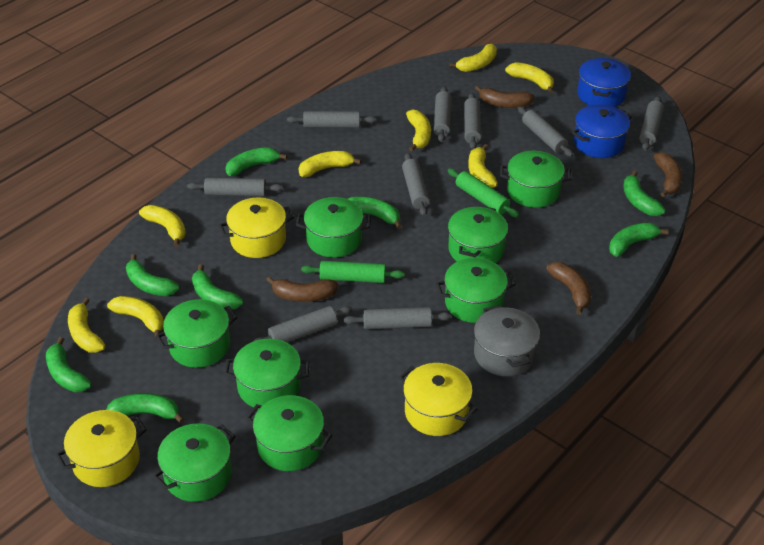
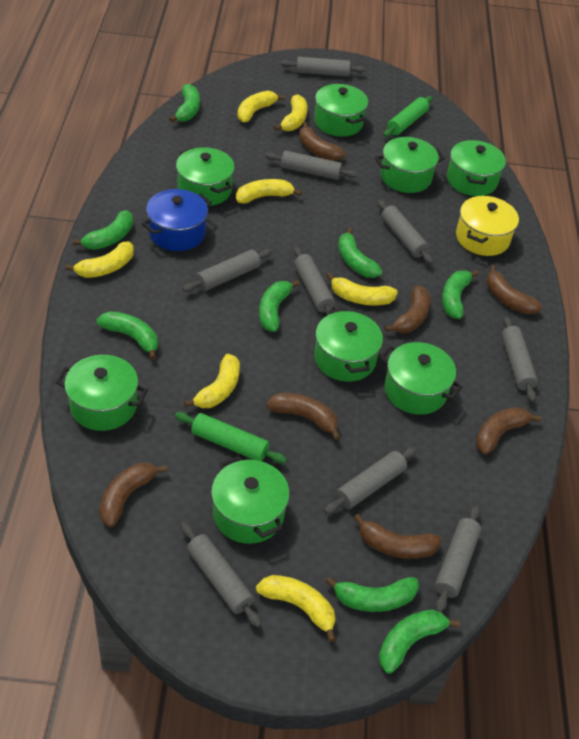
blue pot: [572,104,632,158] [577,58,631,107] = 2 -> [142,189,212,251] = 1
brown banana: [266,276,338,302] [475,86,534,108] [546,262,591,315] [654,152,683,197] = 4 -> [99,463,167,527] [266,393,341,440] [299,122,346,161] [354,514,441,559] [385,286,430,333] [476,407,542,455] [486,265,542,314] = 7
grey pot: [474,305,540,376] = 1 -> none = 0
yellow banana: [68,298,106,353] [107,296,164,339] [139,205,186,247] [299,151,361,177] [406,109,431,151] [449,44,497,72] [468,144,498,188] [505,62,554,94] = 8 -> [65,241,134,278] [184,354,240,408] [236,179,302,204] [237,91,285,123] [256,575,336,642] [274,94,307,131] [326,273,398,306] = 7
yellow pot: [55,410,146,487] [219,197,294,258] [399,363,478,436] = 3 -> [456,196,519,256] = 1

